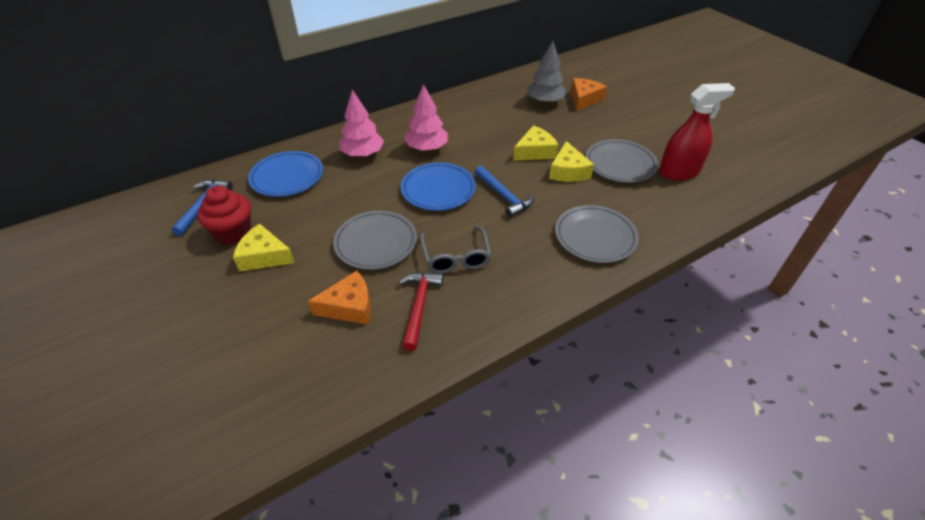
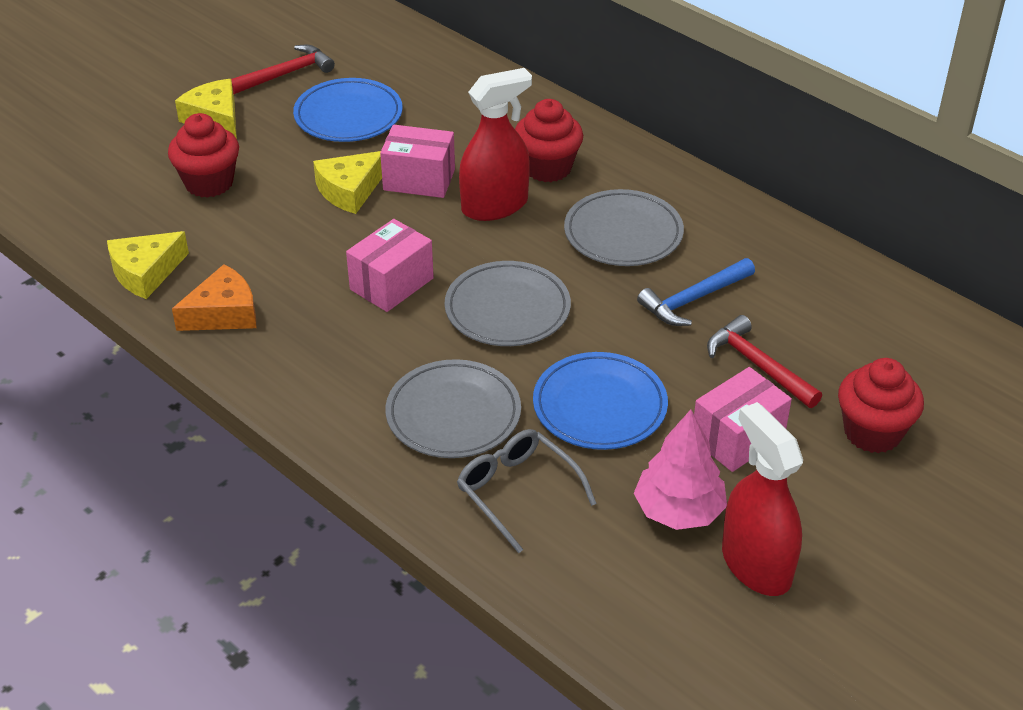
blue hammer: [171,179,233,236] [475,166,534,218] = 2 -> [637,258,755,326] = 1
grey tree: [527,41,566,104] = 1 -> none = 0
orange cheese: [308,271,371,324] [571,78,607,111] = 2 -> [172,264,256,331] = 1
pink box: none = 0 -> [346,219,434,312] [380,125,455,198] [694,367,792,472] = 3
pink tree: [339,90,384,157] [404,84,448,151] = 2 -> [634,409,727,530] = 1
red cupcake: [197,186,251,245] = 1 -> [168,113,239,198] [515,99,583,182] [838,358,924,453] = 3
red hammer: [399,272,443,351] = 1 -> [231,45,335,94] [707,315,822,408] = 2
red spray bottle: [659,83,735,181] = 1 -> [459,68,532,221] [722,402,803,596] = 2

